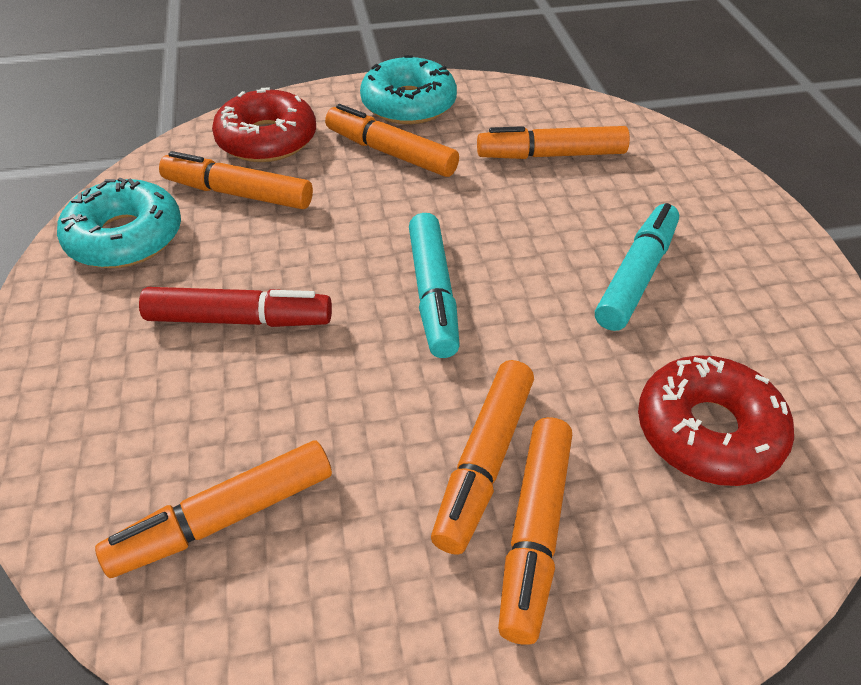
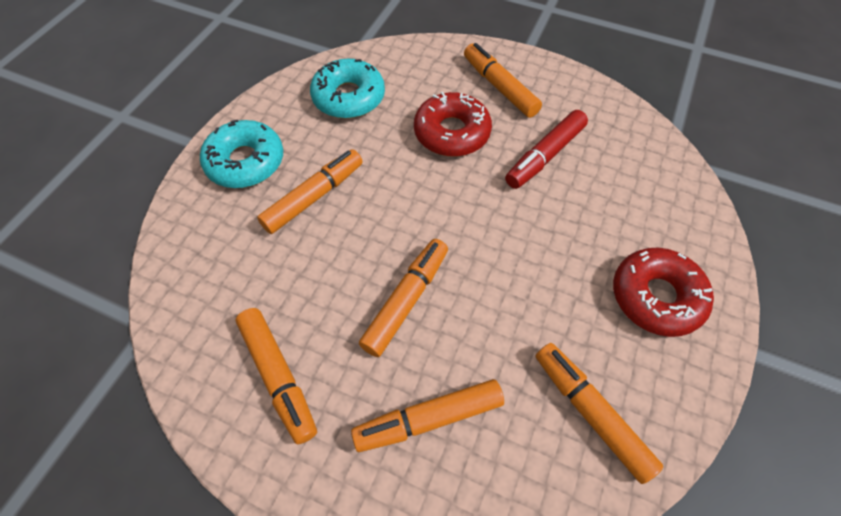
turquoise marker: [409,213,460,358] [595,203,679,331] = 2 -> none = 0

